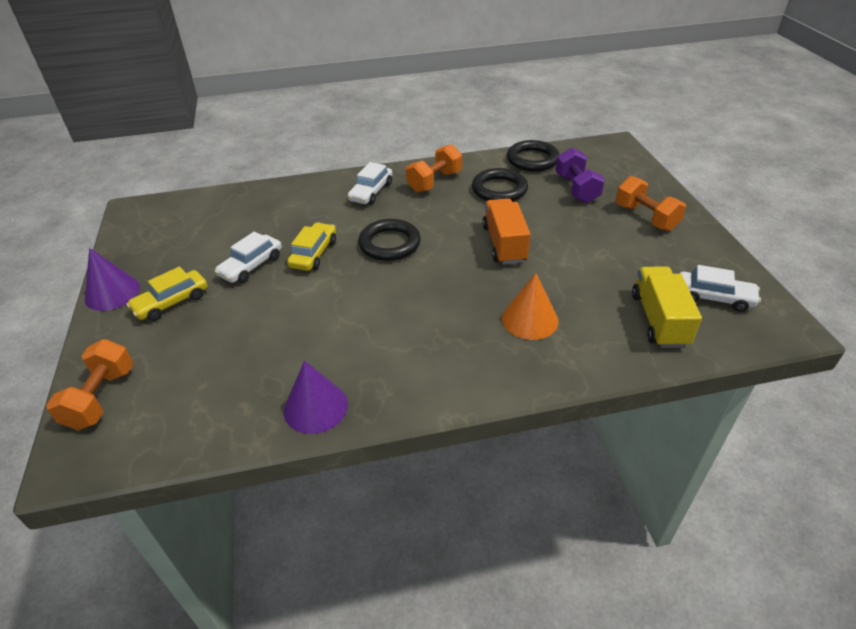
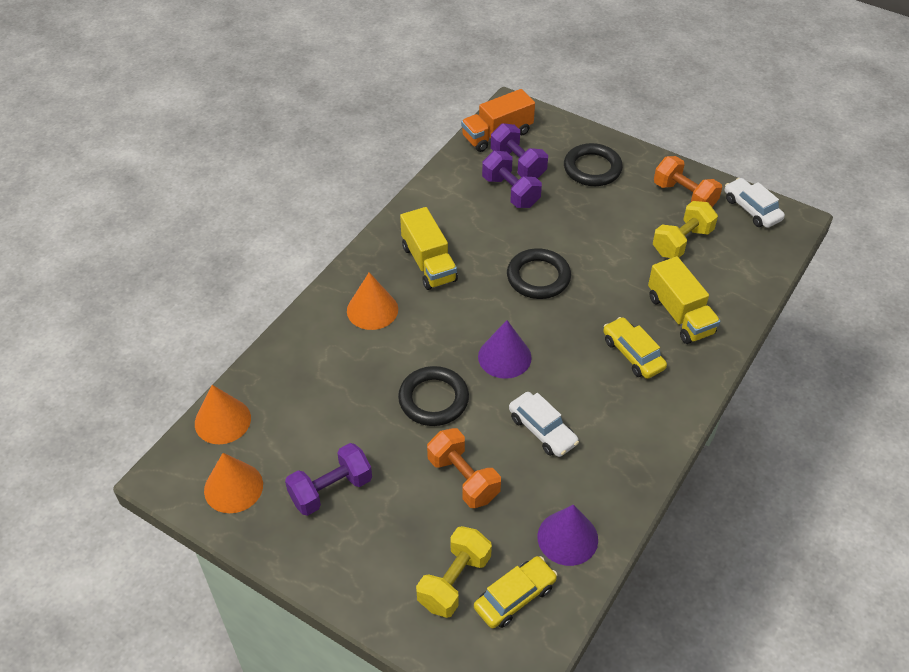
orange cone: [502,273,558,340] = 1 -> [195,385,251,444] [204,453,263,513] [347,272,398,330] = 3
orange dumbbell: [46,339,133,430] [406,144,462,193] [616,176,686,231] = 3 -> [427,428,501,508] [654,156,722,207] = 2
purple dumbbell: [555,147,605,203] = 1 -> [285,443,372,516] [482,151,542,208] [491,123,548,179] = 3
white car: [215,231,282,283] [348,162,393,204] [679,265,761,312] = 3 -> [509,392,579,457] [725,178,785,228] = 2
yellow dumbbell: none = 0 -> [416,526,492,618] [653,201,718,258] = 2
yellow truck: [632,266,702,348] = 1 -> [400,207,458,290] [648,256,721,344] = 2

